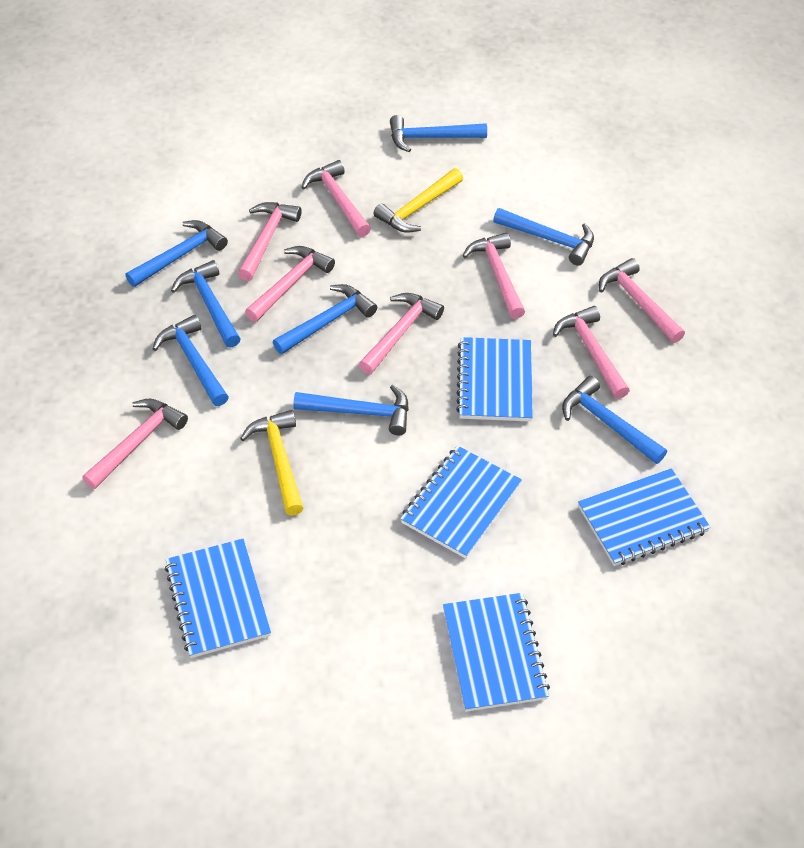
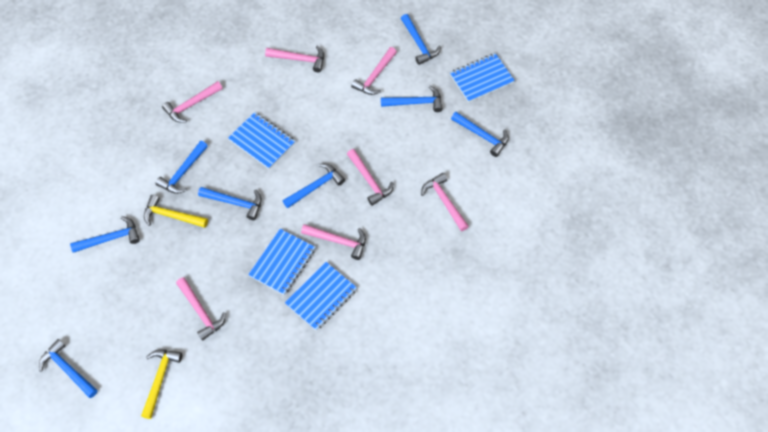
blue notebook: [165,539,271,658] [400,446,522,559] [443,593,550,712] [456,337,533,422] [578,468,711,566] = 5 -> [228,112,295,169] [248,229,315,295] [285,262,357,331] [450,53,515,103] = 4
pink hammer: [82,399,188,489] [238,202,302,281] [245,246,335,322] [301,160,371,237] [359,293,444,374] [463,233,525,319] [553,306,630,399] [599,258,685,343] = 8 -> [162,81,223,123] [176,277,226,341] [265,46,324,72] [301,224,366,260] [347,149,393,206] [351,47,397,95] [421,173,469,231] = 7

